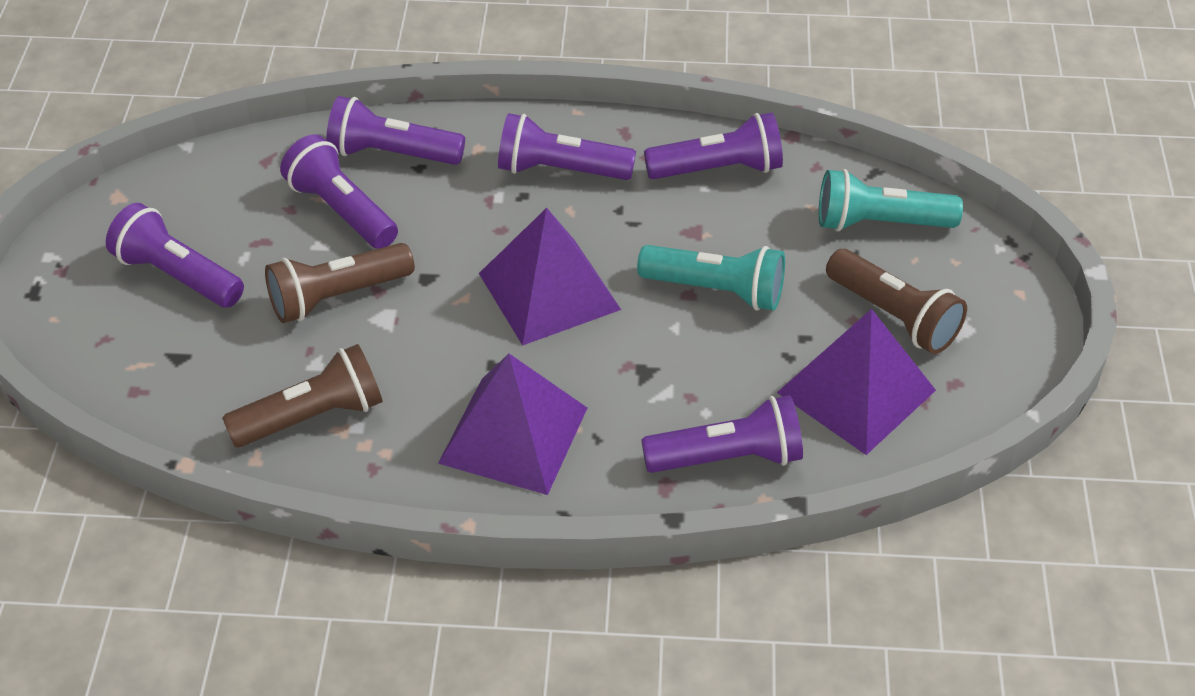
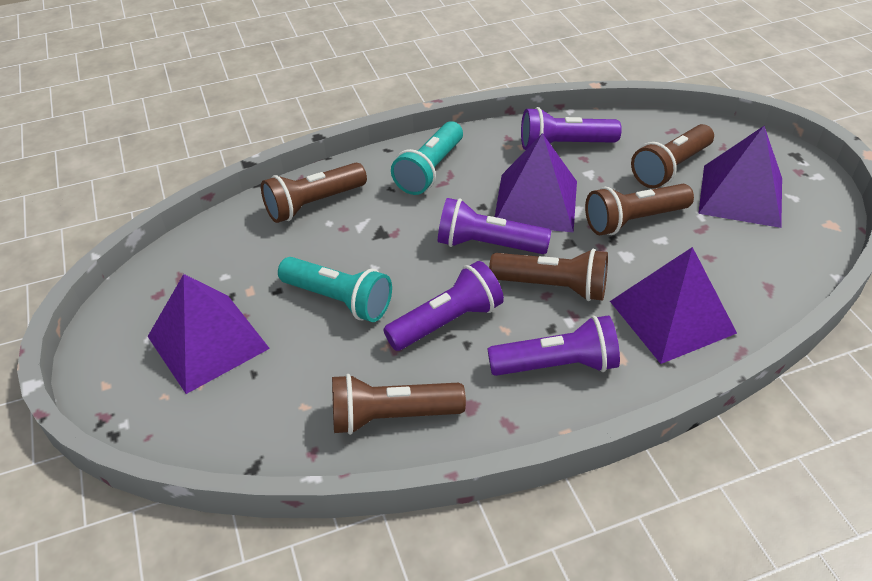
brown flashlight: [222,344,383,447] [265,243,415,323] [826,249,967,354] = 3 -> [261,163,367,223] [332,374,466,435] [489,249,608,301] [585,184,694,235] [631,124,714,188] = 5
purple flashlight: [106,203,244,308] [280,134,398,249] [326,96,465,165] [498,113,636,180] [641,396,803,473] [644,113,783,179] = 6 -> [383,261,504,351] [438,198,551,254] [488,315,620,376] [521,107,622,150] = 4
purple pyramid: [438,354,587,495] [479,208,621,346] [777,309,936,455] = 3 -> [148,274,270,394] [495,133,577,232] [610,247,737,364] [698,126,782,228] = 4

